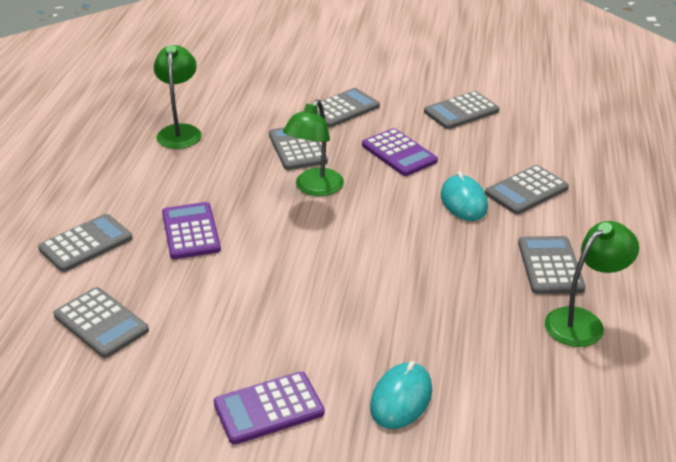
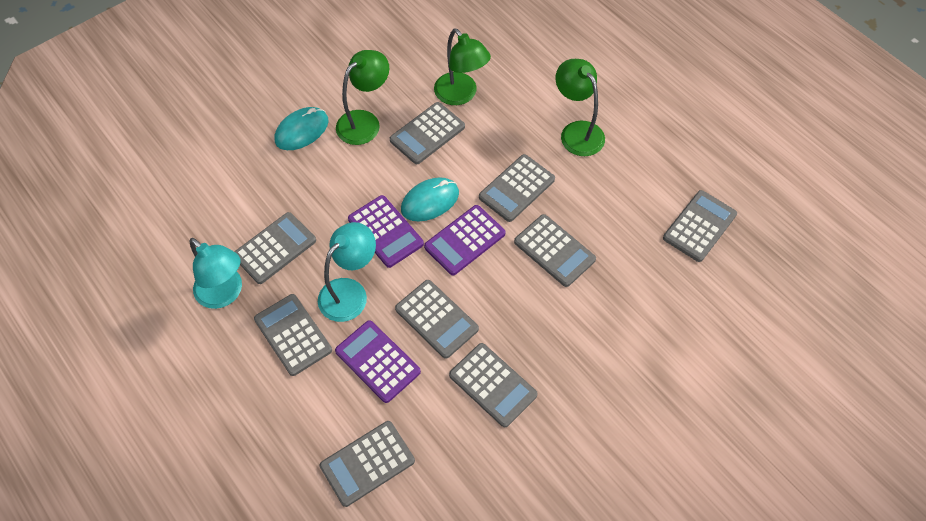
grey calculator: [38,214,133,272] [53,287,149,358] [269,127,328,170] [317,88,380,128] [424,91,499,129] [485,165,569,214] [518,236,586,294] = 7 -> [234,212,316,284] [254,294,332,376] [320,421,415,507] [390,102,465,164] [395,280,479,359] [449,343,538,427] [479,154,555,222] [514,214,596,287] [663,190,737,262] = 9
turquoise lamp: none = 0 -> [190,238,242,309] [318,222,376,322] = 2

